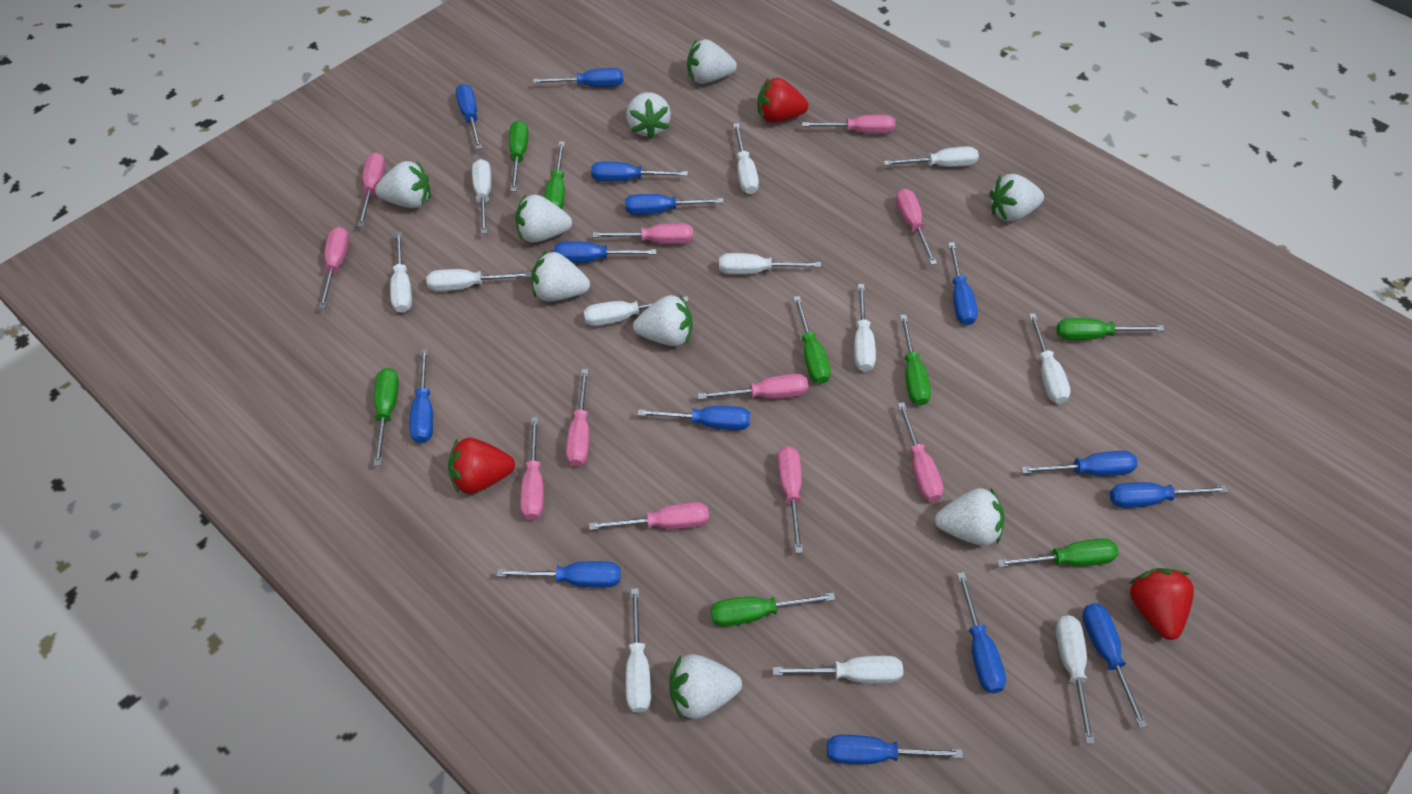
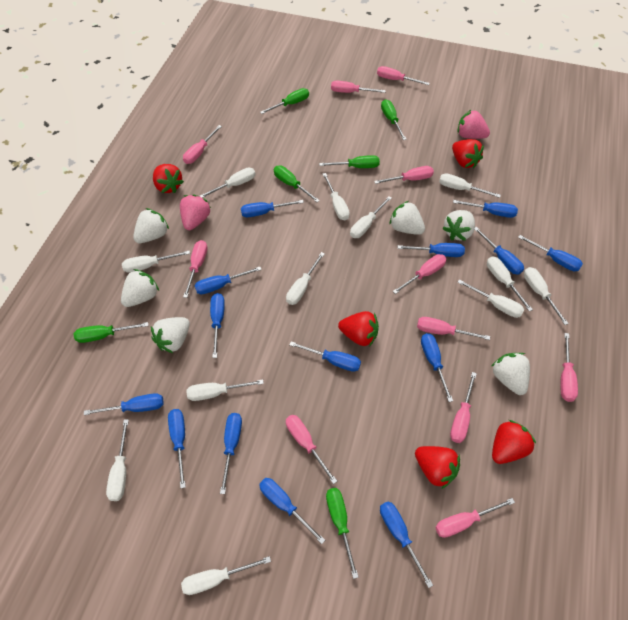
green screwdriver: [374,368,399,466] [509,120,528,192] [545,141,565,209] [711,593,836,626] [793,296,831,384] [900,315,931,406] [997,538,1119,568] [1056,318,1165,340] = 8 -> [74,322,148,343] [260,88,309,114] [274,166,320,202] [319,155,380,168] [326,488,359,579] [381,100,407,140] = 6
pink strawberry: none = 0 -> [180,194,211,230] [458,109,490,139] = 2
red strawberry: [448,438,515,494] [757,77,808,123] [1129,568,1194,640] = 3 -> [153,164,184,193] [338,311,379,347] [415,446,460,489] [452,139,484,168] [492,420,536,464] = 5
white strawberry: [375,161,431,208] [515,194,572,243] [531,251,590,301] [626,92,671,139] [633,295,692,346] [669,654,742,720] [687,39,737,84] [935,488,1005,546] [989,174,1044,221] = 9 -> [121,269,159,307] [133,208,169,243] [151,317,190,353] [389,201,425,235] [442,210,475,241] [492,353,530,395] = 6

